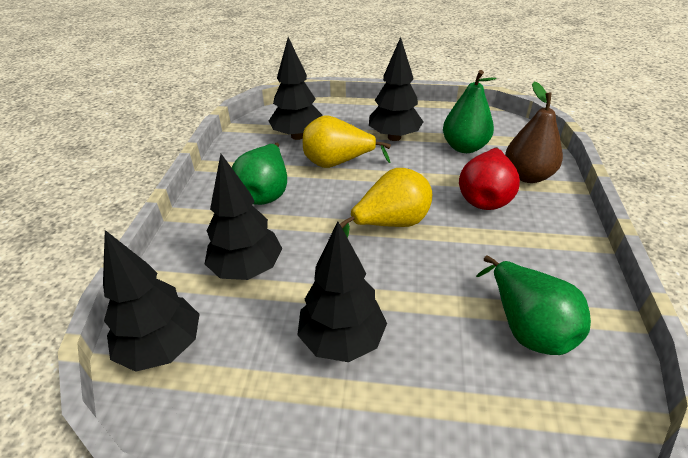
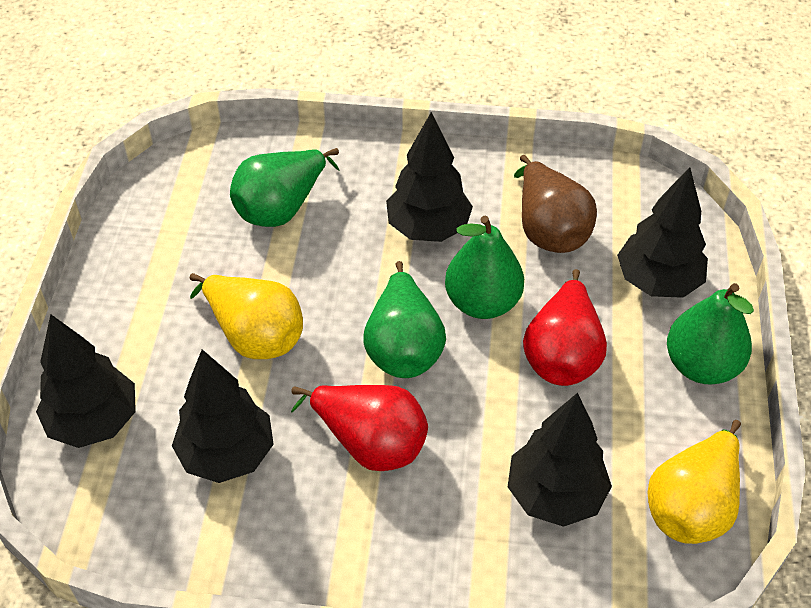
green pear: [232,143,287,205] [443,70,496,153] [476,255,591,355] = 3 -> [230,148,339,227] [363,261,446,378] [445,215,524,319] [667,283,754,385] = 4
red pear: [459,147,520,210] = 1 -> [291,385,428,471] [523,269,607,386] = 2

